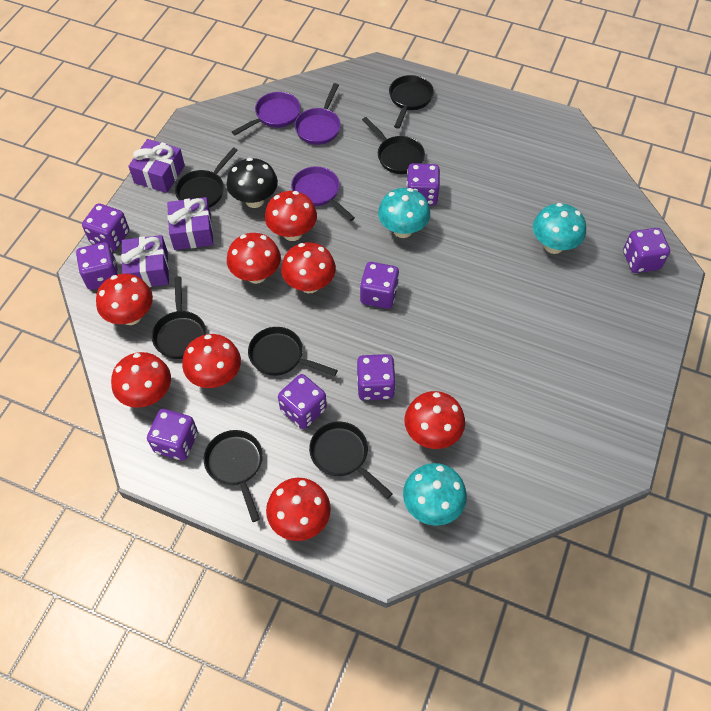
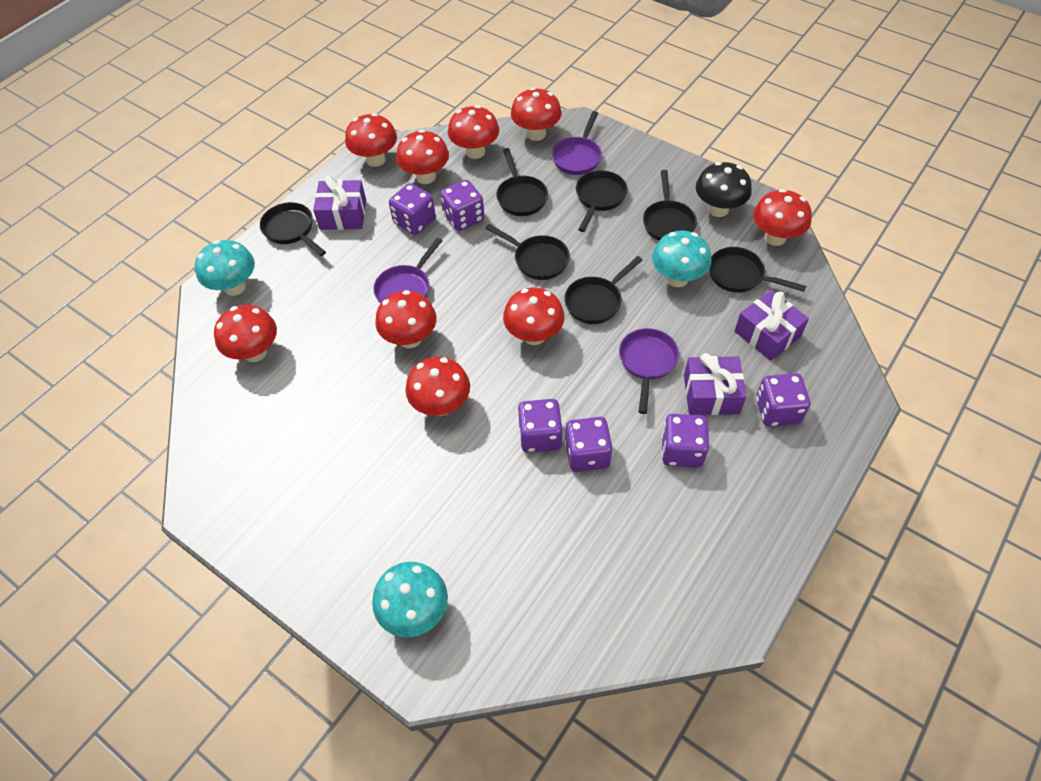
purple dice: [76,242,119,290] [82,203,129,251] [147,409,198,461] [278,374,327,429] [357,354,396,400] [360,262,399,309] [406,163,440,205] [623,228,670,273] = 8 -> [389,183,436,235] [440,180,485,231] [518,399,562,453] [565,417,613,472] [662,414,709,468] [756,373,810,427] = 6
red mushroom: [96,274,153,325] [111,352,171,408] [182,334,241,388] [227,233,281,284] [265,191,317,241] [266,478,331,541] [281,242,336,293] [404,391,465,449] = 8 -> [214,305,277,362] [345,113,397,167] [375,290,436,348] [396,130,449,184] [405,357,470,416] [448,105,499,159] [503,287,565,345] [511,87,562,141] [753,189,812,246] = 9

